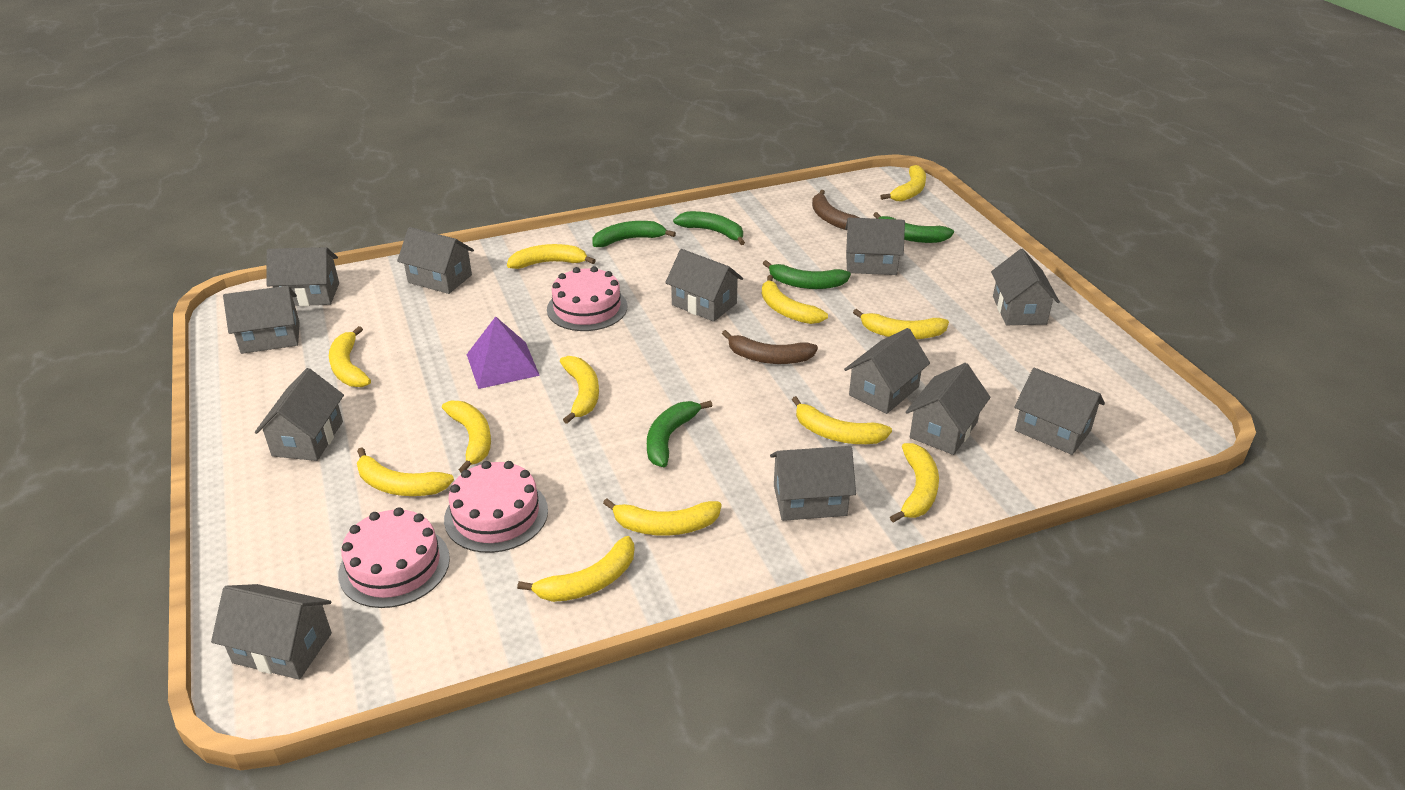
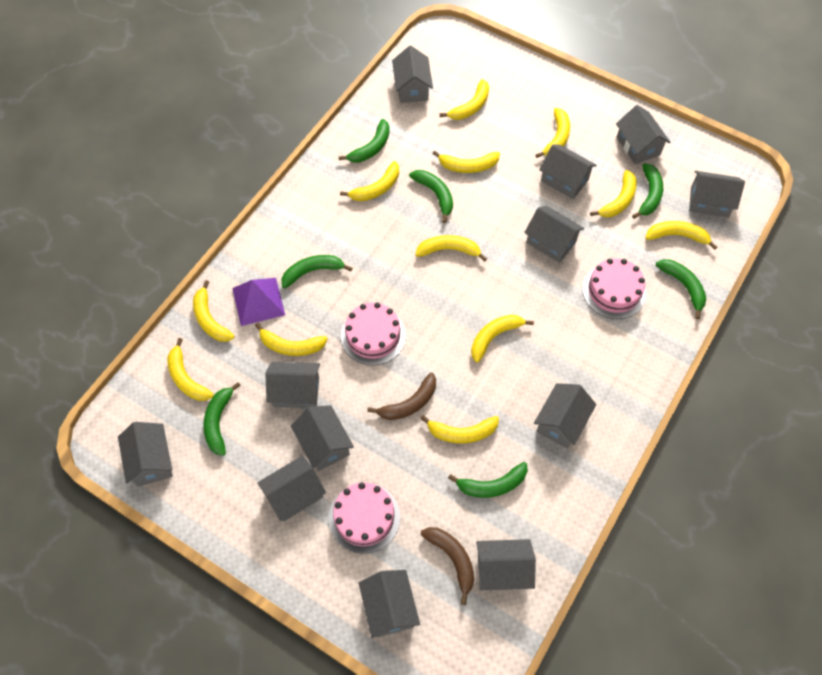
green banana: [592,221,676,247] [647,400,712,467] [673,211,745,245] [763,260,851,289] [873,212,954,243] = 5 -> [203,382,241,456] [281,255,352,288] [339,119,390,162] [409,170,453,223] [448,462,528,498] [632,163,663,219] [656,259,706,319] = 7

